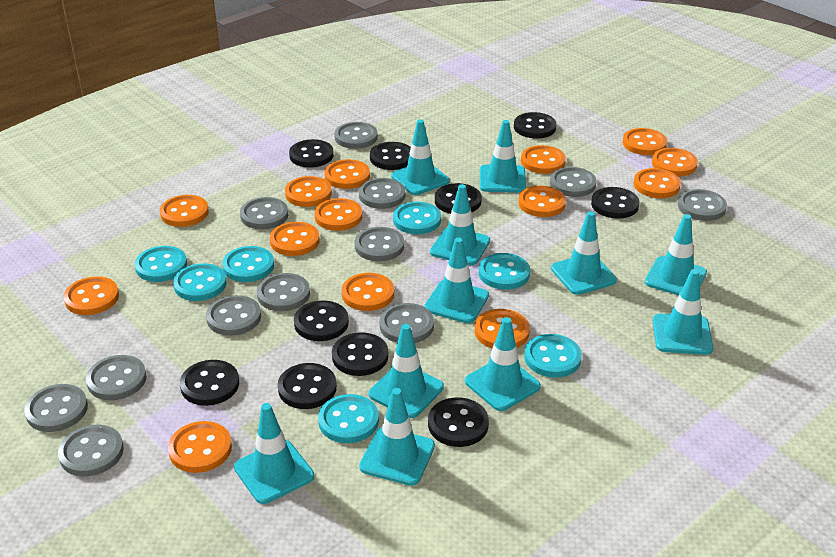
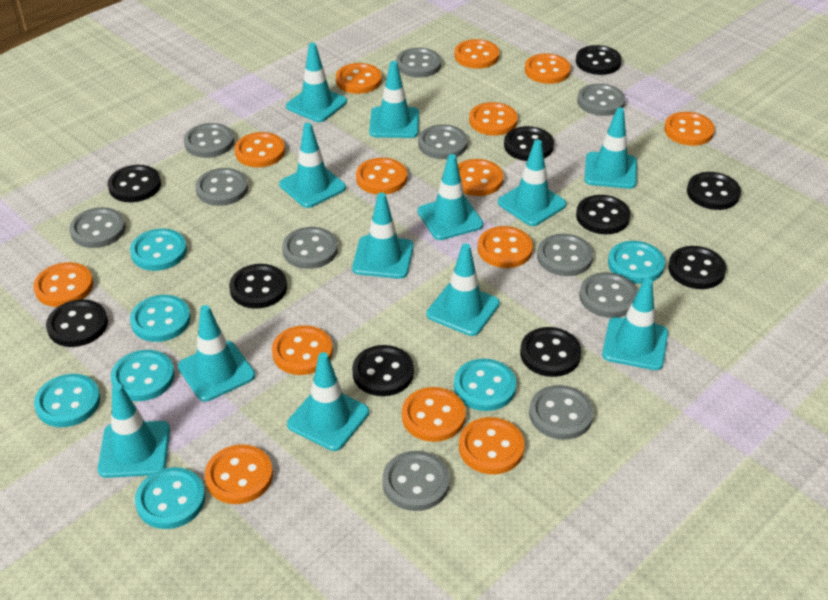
grey button: [24,384,88,432] [58,425,124,477] [86,355,146,400] [206,295,261,336] [240,197,288,229] [257,273,310,311] [334,122,378,149] [355,227,404,261] [359,178,405,209] [379,303,434,343] [550,167,597,197] [678,189,727,221] = 12 -> [69,207,126,248] [184,123,234,158] [195,168,248,206] [282,227,338,269] [382,451,450,511] [396,48,441,78] [418,124,468,159] [529,385,594,440] [537,234,593,276] [577,84,625,116] [579,272,638,318] = 11
turquoise traffic cone: [234,403,314,504] [359,388,435,486] [369,324,444,418] [391,119,449,195] [424,237,489,323] [430,184,490,265] [465,317,541,411] [480,120,526,193] [551,211,617,295] [645,214,707,295] [653,269,713,355] = 11 -> [98,383,170,478] [178,305,255,402] [279,123,346,208] [286,43,347,122] [287,352,369,451] [352,193,414,279] [369,61,419,138] [418,154,483,240] [427,243,500,336] [498,140,566,226] [584,107,637,189] [602,278,668,370] = 12

